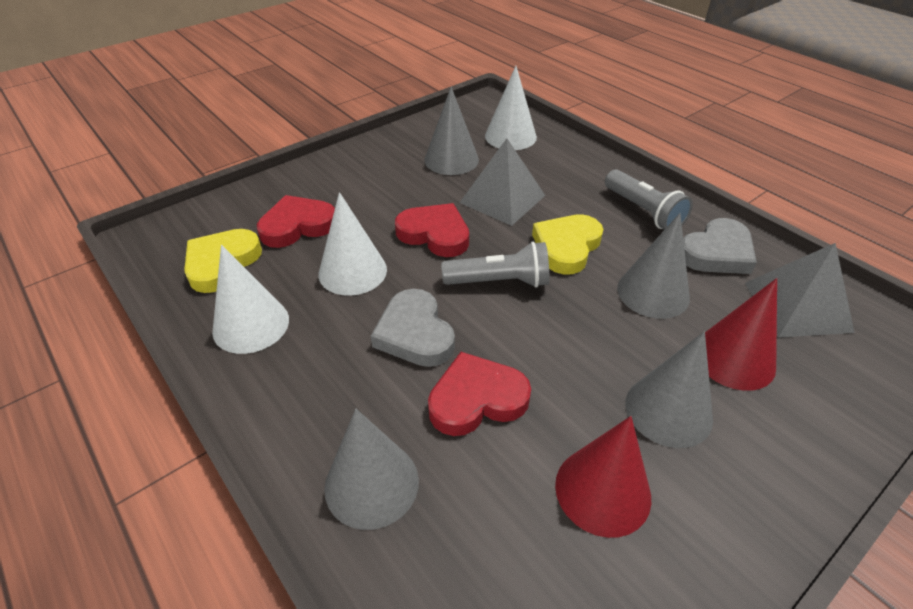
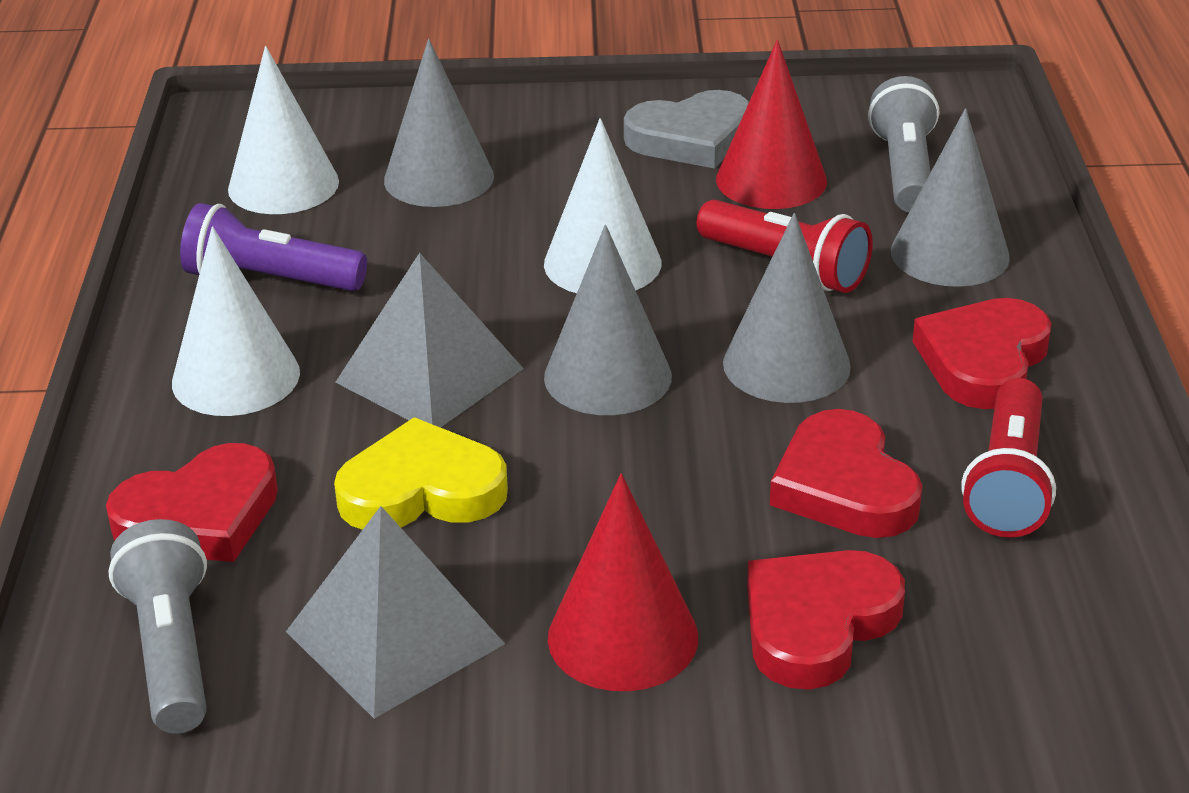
grey heart: [371,289,455,367] [683,218,757,274] = 2 -> [624,90,749,168] = 1
purple flashlight: none = 0 -> [180,203,367,291] = 1
red flashlight: none = 0 -> [697,199,873,293] [961,378,1056,538] = 2
red heart: [257,195,335,248] [395,203,469,257] [428,352,531,436] = 3 -> [106,443,278,562] [747,550,905,690] [770,409,922,538] [912,298,1052,409] = 4
yellow heart: [184,229,262,293] [532,214,604,274] = 2 -> [334,417,508,530] = 1

